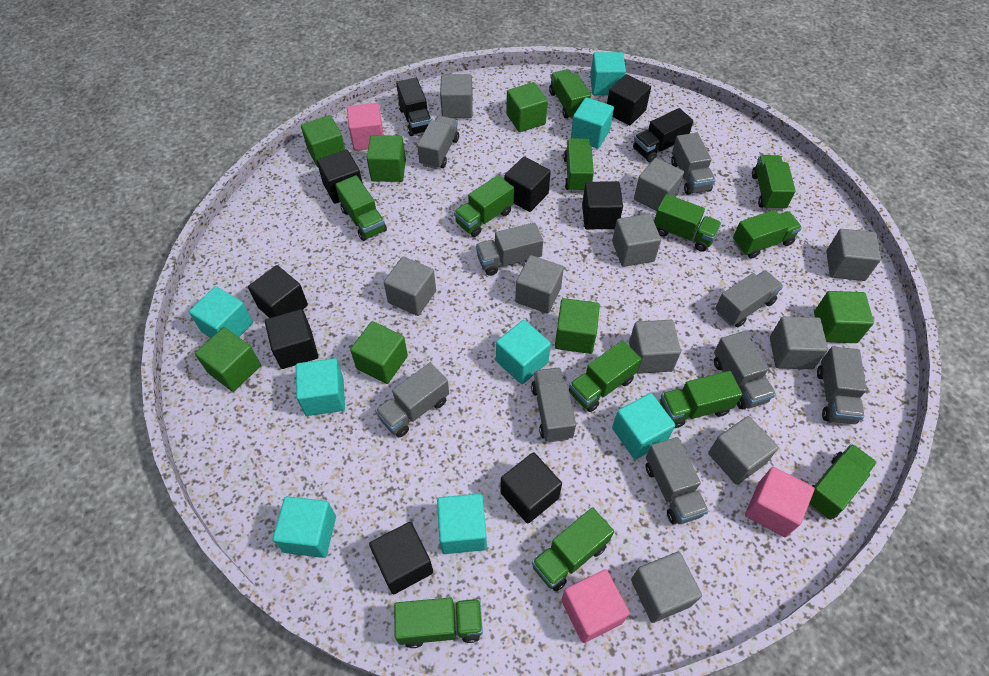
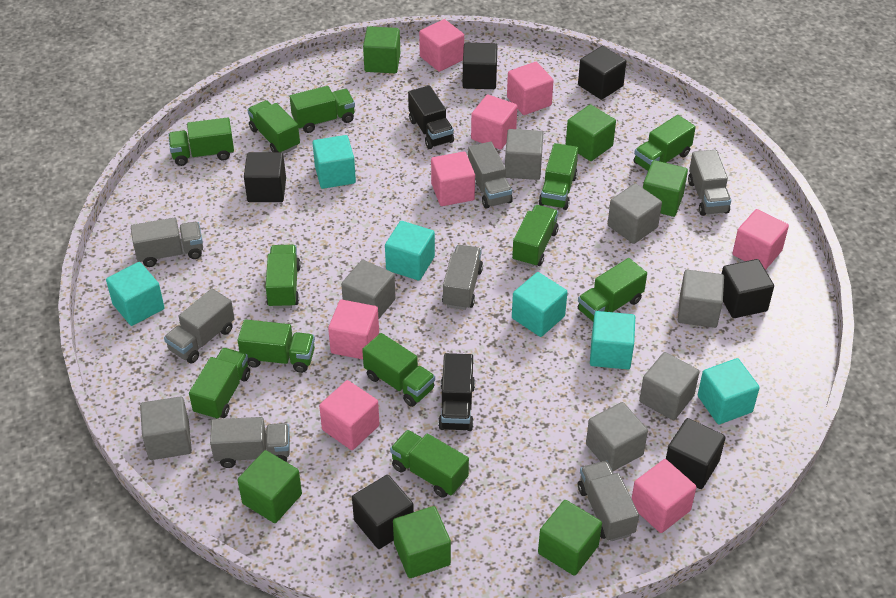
black cube: [248,265,308,318] [265,309,318,369] [317,150,362,204] [369,522,433,594] [501,452,562,524] [504,156,551,212] [582,181,623,229] [607,74,651,126] = 8 -> [244,152,286,202] [352,475,414,549] [463,43,497,89] [578,46,626,100] [666,418,726,489] [722,259,774,318] = 6
green cube: [195,327,261,392] [301,115,345,167] [350,321,408,384] [367,135,406,182] [506,82,548,132] [555,298,600,354] [814,291,874,343] = 7 -> [238,450,302,523] [363,26,400,73] [393,506,451,578] [538,500,602,576] [566,105,616,161] [643,160,688,217] = 6
grey cube: [384,257,436,316] [440,74,473,118] [515,255,564,314] [612,214,661,267] [629,320,681,374] [631,552,702,623] [634,158,684,211] [708,416,779,485] [770,316,828,369] [826,229,881,281] = 10 -> [140,396,192,460] [341,260,396,319] [505,129,543,180] [586,402,648,471] [608,183,662,244] [639,352,700,420] [678,270,724,328] = 7
grey truck: [375,363,449,438] [417,116,459,169] [476,223,543,276] [531,367,576,442] [645,437,709,524] [671,133,715,195] [714,331,776,409] [715,270,783,328] [817,347,867,424] = 9 -> [131,217,203,267] [164,289,235,364] [210,417,290,468] [442,245,483,310] [468,142,513,209] [578,461,639,541] [688,150,731,216] = 7
pink cube: [347,103,384,151] [561,569,630,643] [745,467,815,537] = 3 -> [319,380,380,450] [328,300,379,359] [419,19,464,72] [431,152,475,206] [471,94,517,150] [507,62,554,115] [631,459,696,533] [732,209,789,270] = 8
turquoise cube: [189,286,253,338] [273,496,336,558] [296,358,345,416] [437,493,487,554] [496,320,551,384] [571,97,614,149] [590,52,626,95] [612,393,675,460] = 8 -> [106,262,164,326] [313,135,356,189] [385,221,435,281] [512,272,567,337] [590,311,635,370] [698,358,760,424] = 6

